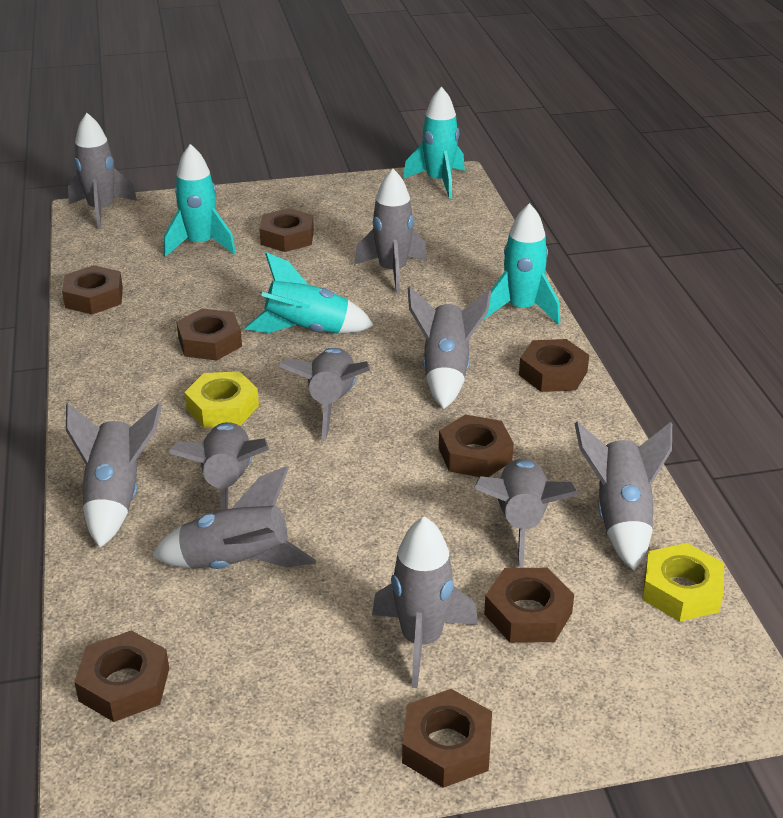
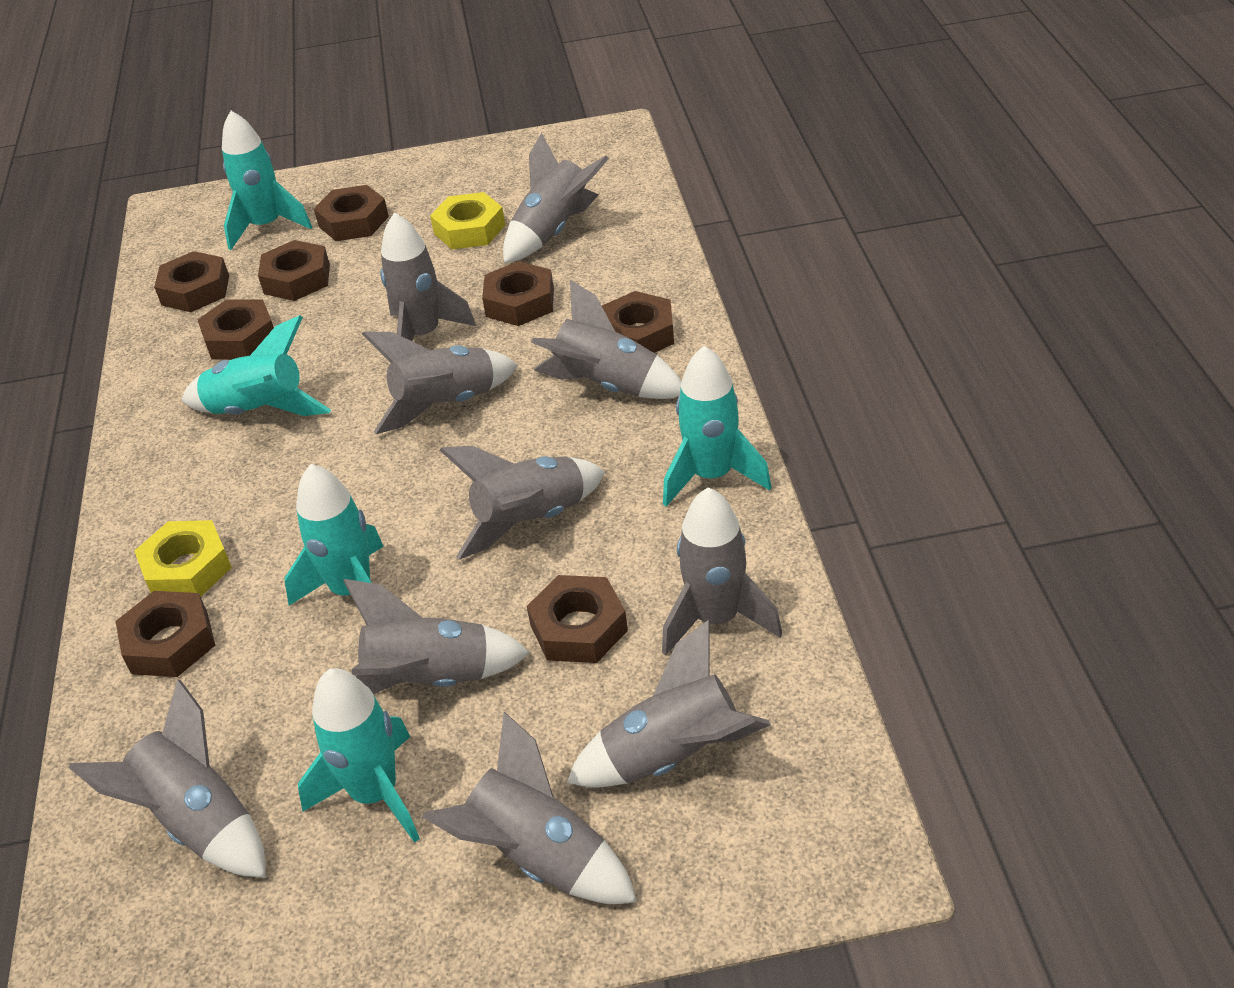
turquoise rocket: [163,144,236,257] [244,252,374,334] [403,87,465,199] [483,203,560,325] = 4 -> [182,315,331,416] [222,111,312,250] [285,464,384,606] [298,668,420,843] [663,346,772,507] = 5

